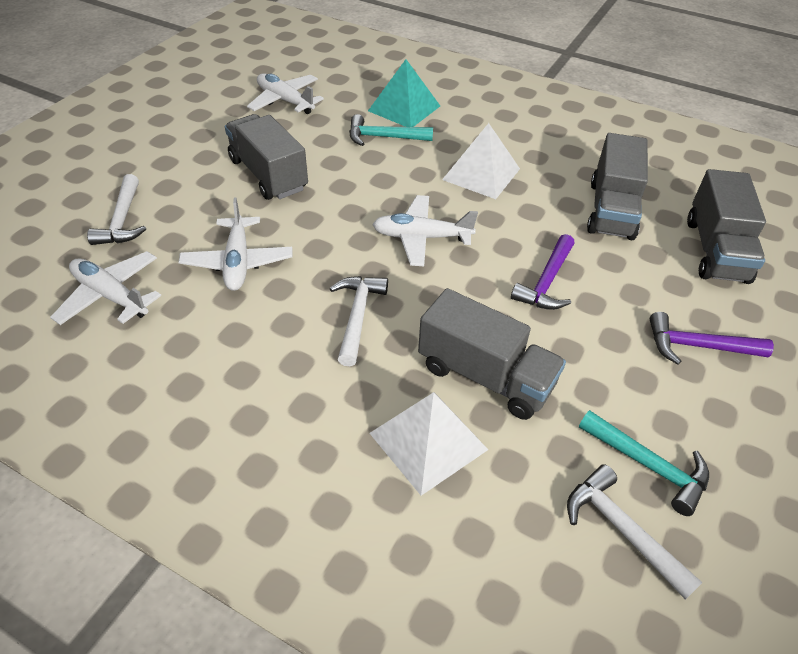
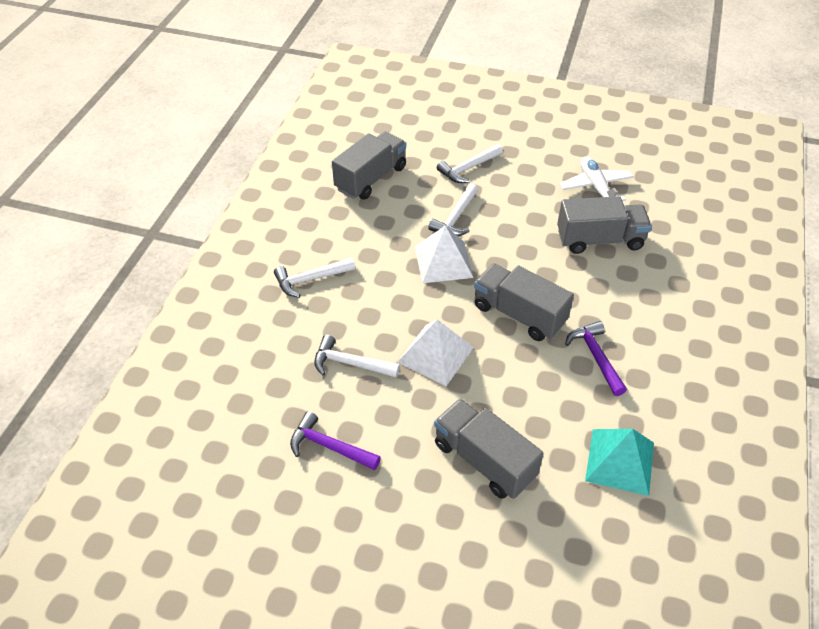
turquoise hammer: [349,114,433,146] [579,410,709,516] = 2 -> none = 0
white hammer: [87,174,146,245] [330,276,388,366] [567,464,703,600] = 3 -> [274,257,355,298] [314,335,400,378] [428,183,478,236] [437,144,503,183] = 4
white plane: [50,251,161,325] [179,198,292,291] [247,73,324,114] [372,195,478,266] = 4 -> [559,156,634,201] = 1

